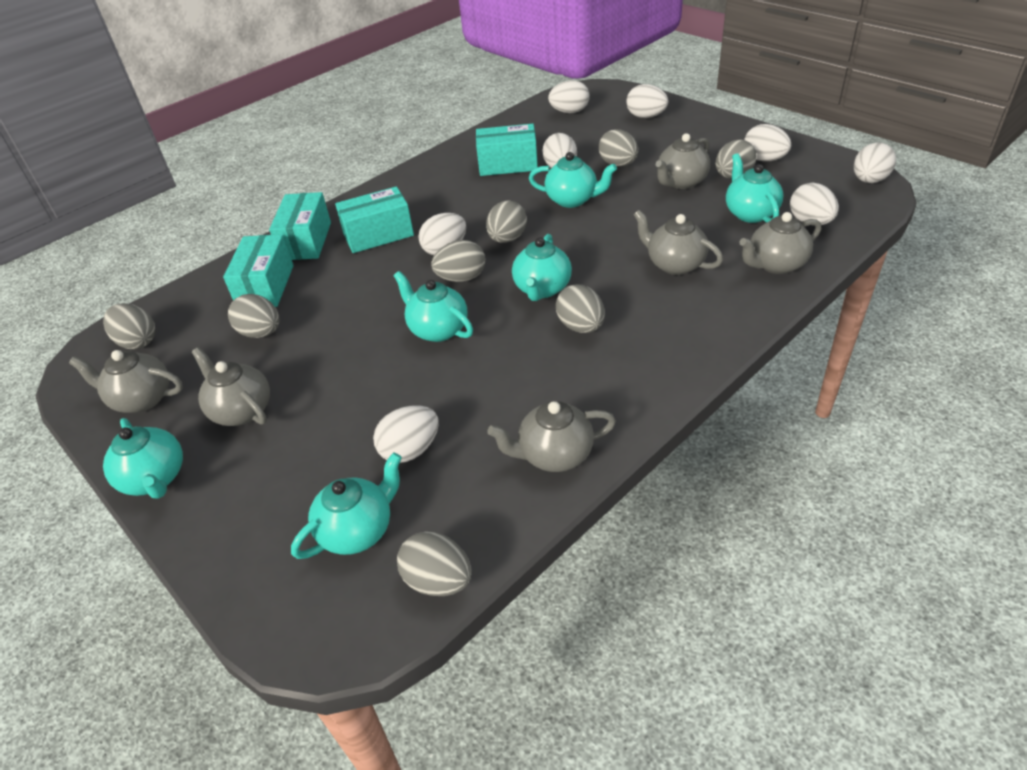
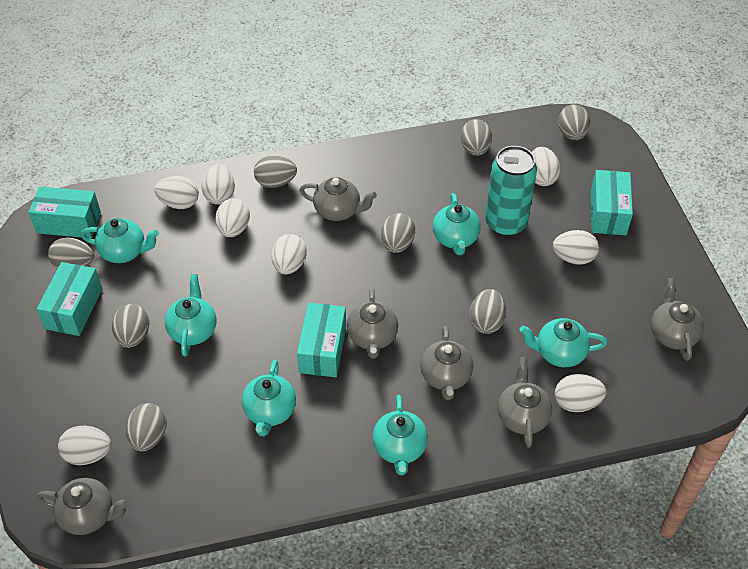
turquoise can: none = 0 -> [485,146,537,236] = 1

